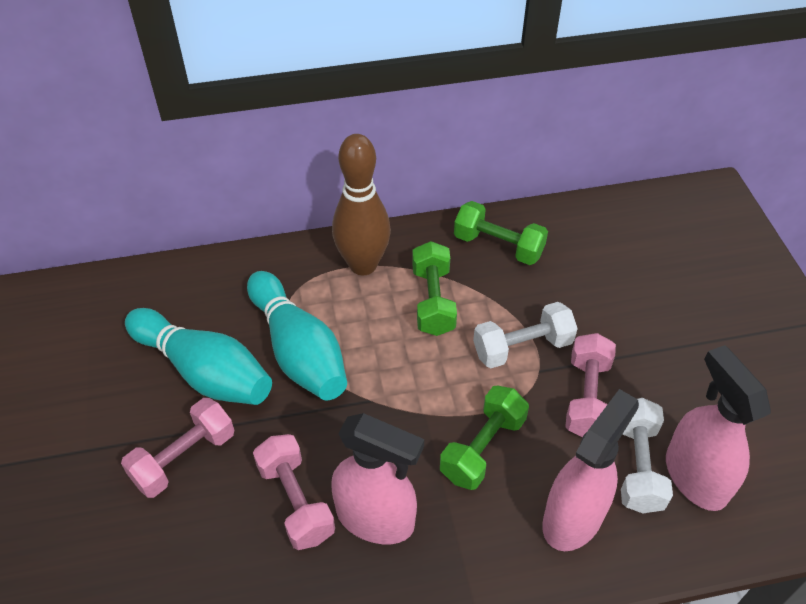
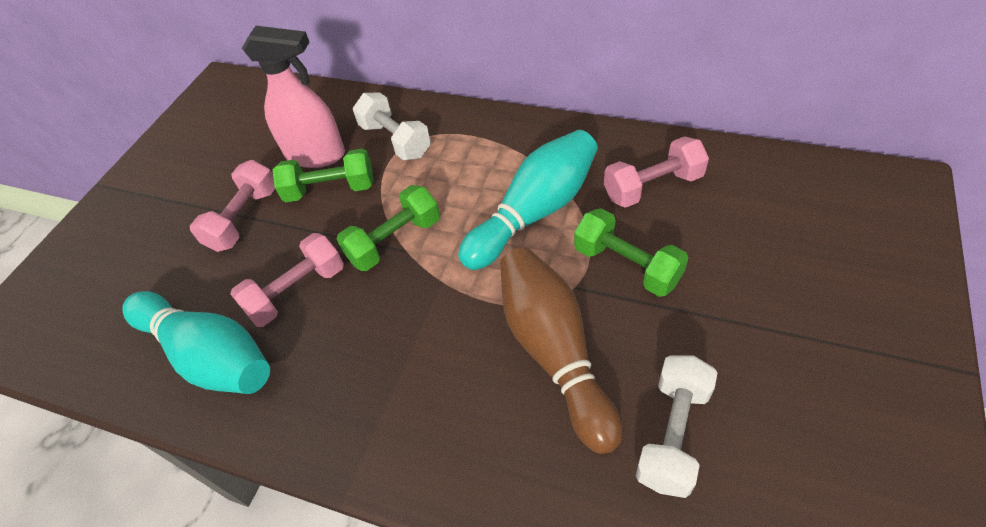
pink spray bottle: [331,413,424,544] [542,389,639,551] [666,345,771,511] = 3 -> [242,26,345,168] = 1

